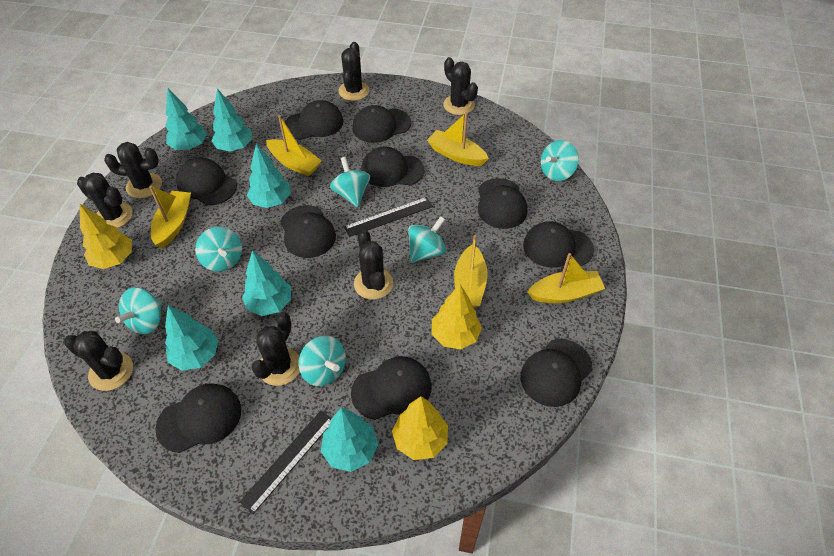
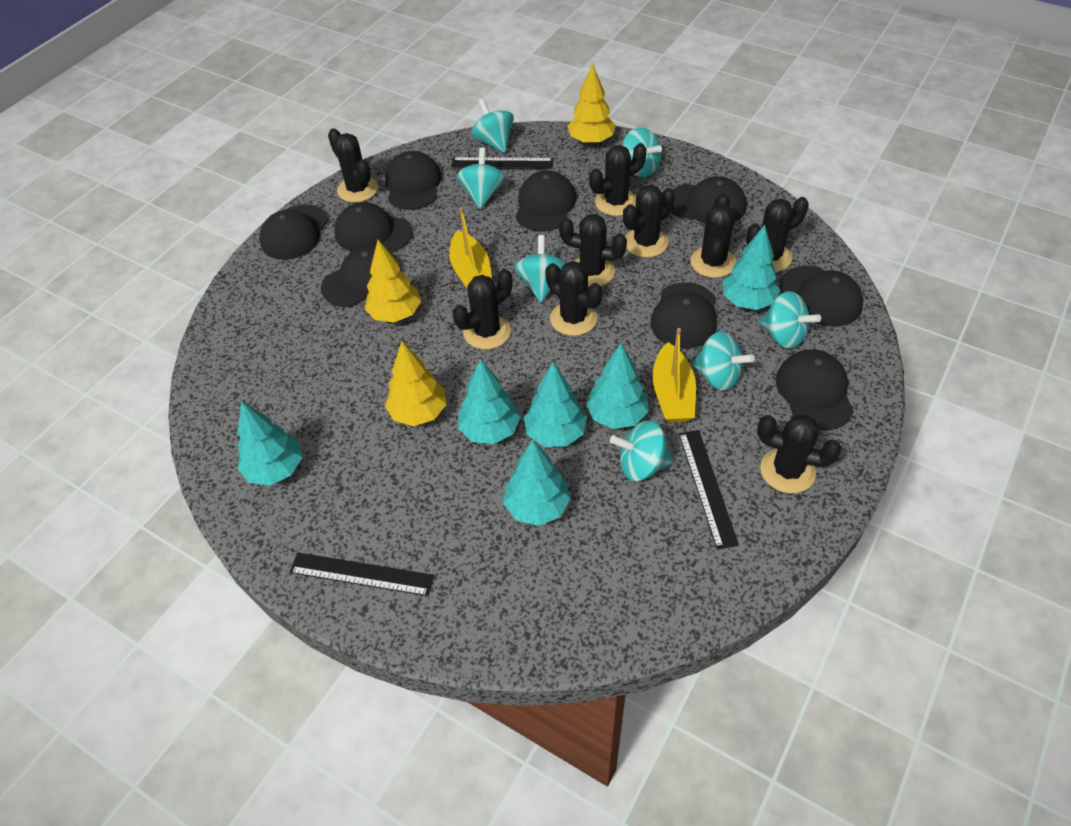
black cactus: [64,331,133,391] [77,173,133,228] [104,142,162,198] [251,312,300,386] [338,42,369,101] [354,230,393,300] [443,57,478,115] = 7 -> [328,128,378,203] [453,269,512,350] [545,261,603,336] [559,214,627,287] [589,143,647,216] [623,185,675,258] [691,194,736,278] [746,197,809,272] [757,415,842,493] = 9
black cap: [155,383,241,453] [176,158,237,205] [280,205,336,258] [285,100,343,140] [351,356,432,420] [352,105,411,143] [361,146,424,187] [478,178,527,229] [521,339,592,407] [523,221,594,268] = 10 -> [259,204,328,260] [321,245,401,307] [334,202,412,253] [385,151,441,210] [515,170,576,232] [651,282,717,349] [671,176,746,223] [776,350,854,430] [780,265,864,327] = 9
black ruler: [239,411,332,515] [344,197,433,237] = 2 -> [289,552,434,596] [451,157,553,169] [679,430,739,549] = 3
turquoise spinning top: [115,288,162,334] [195,227,242,272] [299,336,346,386] [330,157,370,207] [408,216,446,263] [541,140,579,181] = 6 -> [457,147,506,209] [471,99,514,153] [514,235,565,302] [610,420,674,481] [622,127,662,177] [692,331,755,391] [759,291,821,349] = 7
yellow boat: [149,186,191,248] [266,115,322,176] [427,112,489,166] [454,235,488,308] [527,253,605,303] = 5 -> [449,207,492,288] [652,328,696,423] = 2

